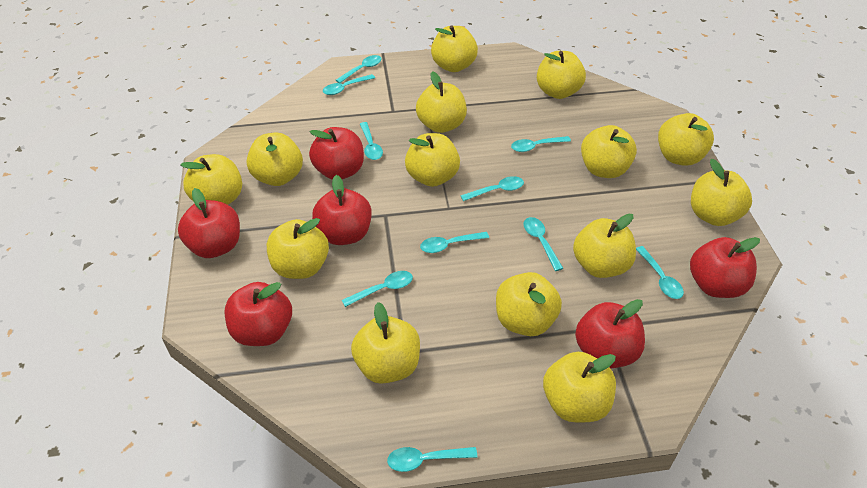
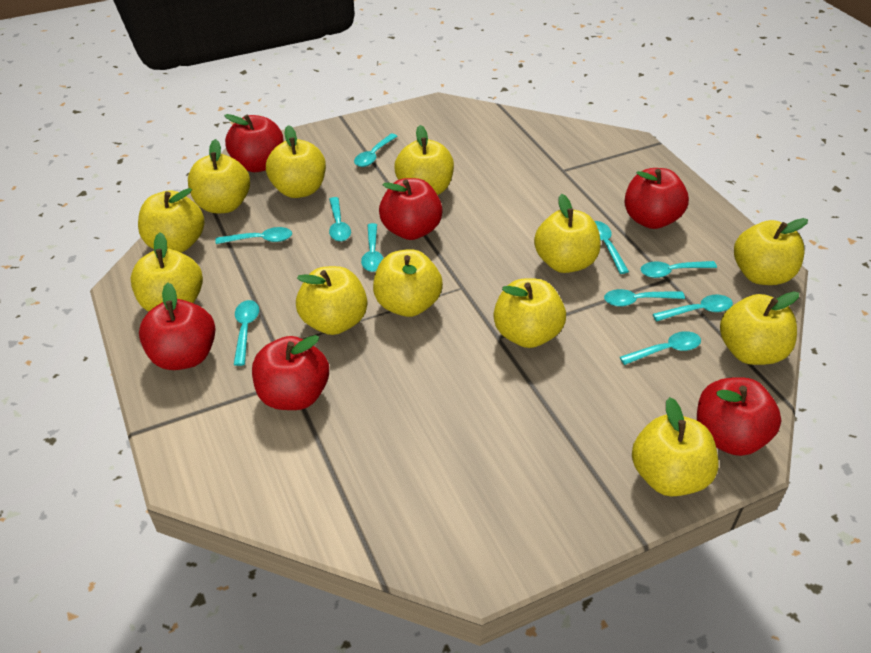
yellow apple: [181,154,242,205] [247,133,303,186] [267,218,329,279] [351,302,420,384] [405,133,460,187] [416,71,467,133] [431,25,478,72] [496,272,562,336] [537,51,586,99] [543,352,616,422] [573,214,636,278] [581,125,637,178] [658,113,714,166] [691,159,752,226] = 14 -> [131,233,203,312] [138,188,205,253] [188,139,250,213] [266,125,326,198] [296,266,367,335] [373,249,443,317] [394,125,454,195] [494,278,566,348] [534,194,601,273] [632,397,718,497] [720,291,799,365] [734,218,808,285] = 12

